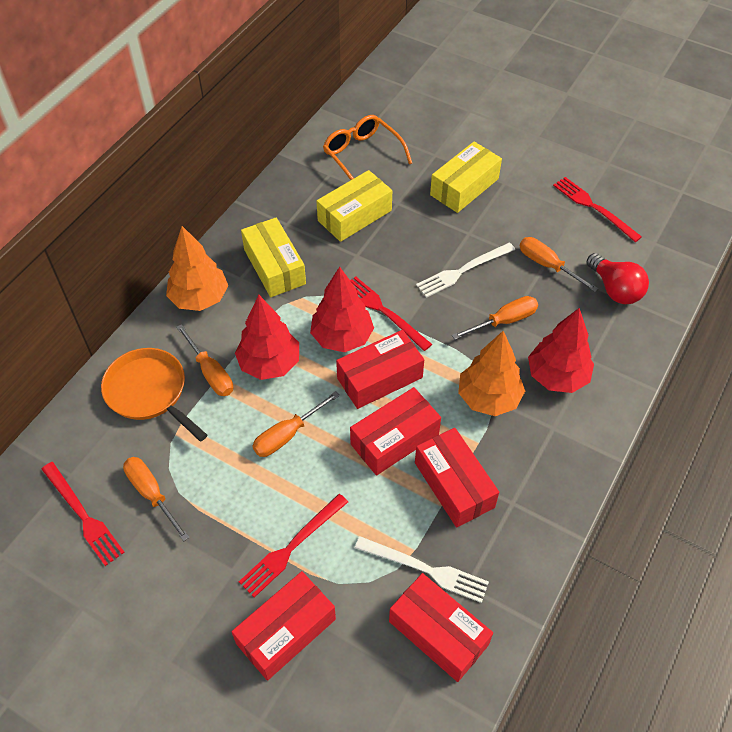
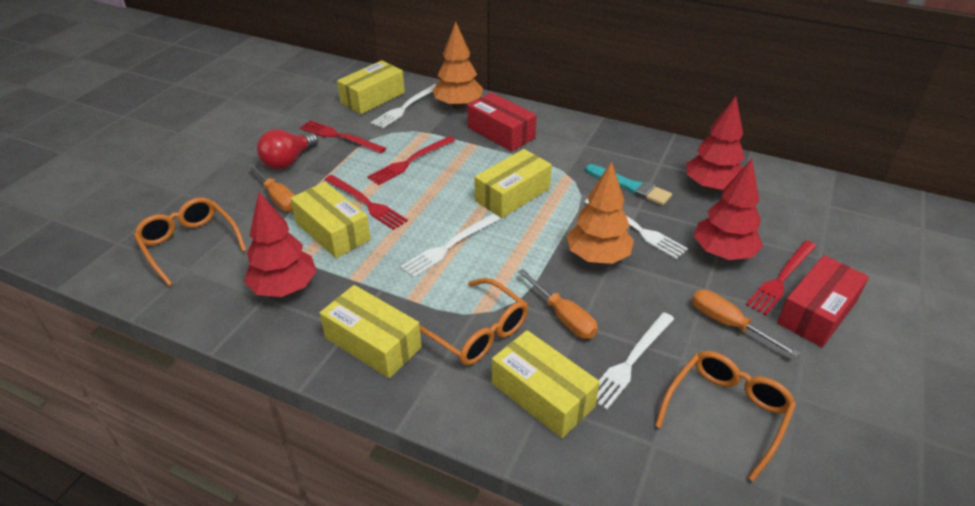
orange glasses: [323,115,412,180] = 1 -> [133,197,247,286] [420,278,528,365] [655,351,796,482] = 3
orange pan: [101,348,207,441] = 1 -> none = 0
orange screwdriver: [123,457,190,541] [176,324,233,396] [253,391,340,457] [452,296,538,340] [520,237,599,292] = 5 -> [248,164,295,212] [518,269,598,339] [692,290,800,357] = 3
red box: [231,571,336,681] [336,330,424,409] [350,387,441,475] [389,573,493,682] [415,428,499,528] = 5 -> [467,92,537,151] [777,255,869,347] = 2
turquoise brush: none = 0 -> [585,164,672,205] = 1
white fork: [355,536,489,603] [416,242,515,298] = 2 -> [371,84,437,129] [400,213,500,278] [584,199,688,259] [597,312,674,410] = 4
yellow box: [241,217,306,297] [316,170,392,242] [430,141,502,213] = 3 -> [290,182,371,258] [320,285,422,378] [337,60,405,114] [474,149,552,218] [492,330,600,438] = 5

